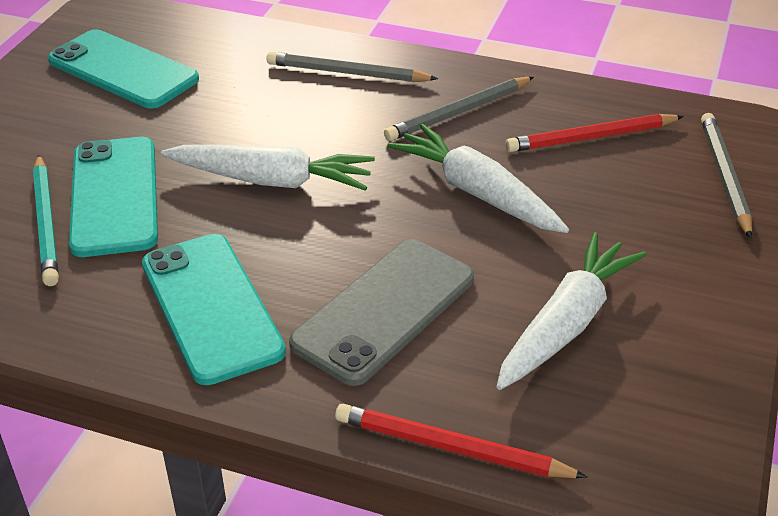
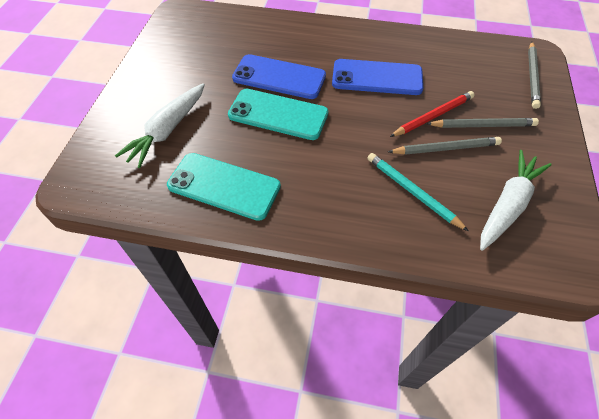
blue phone: none = 0 -> [232,54,326,99] [332,59,423,95] = 2
grey phone: [289,239,474,386] = 1 -> none = 0
red pencil: [335,404,588,478] [505,114,684,152] = 2 -> [390,91,475,137] = 1
turquoise phone: [48,29,199,108] [69,137,158,257] [142,234,286,385] = 3 -> [167,153,281,221] [228,89,329,140] = 2
white carrot: [161,144,375,191] [387,124,569,233] [496,232,646,390] = 3 -> [115,83,205,168] [480,150,552,251] = 2

